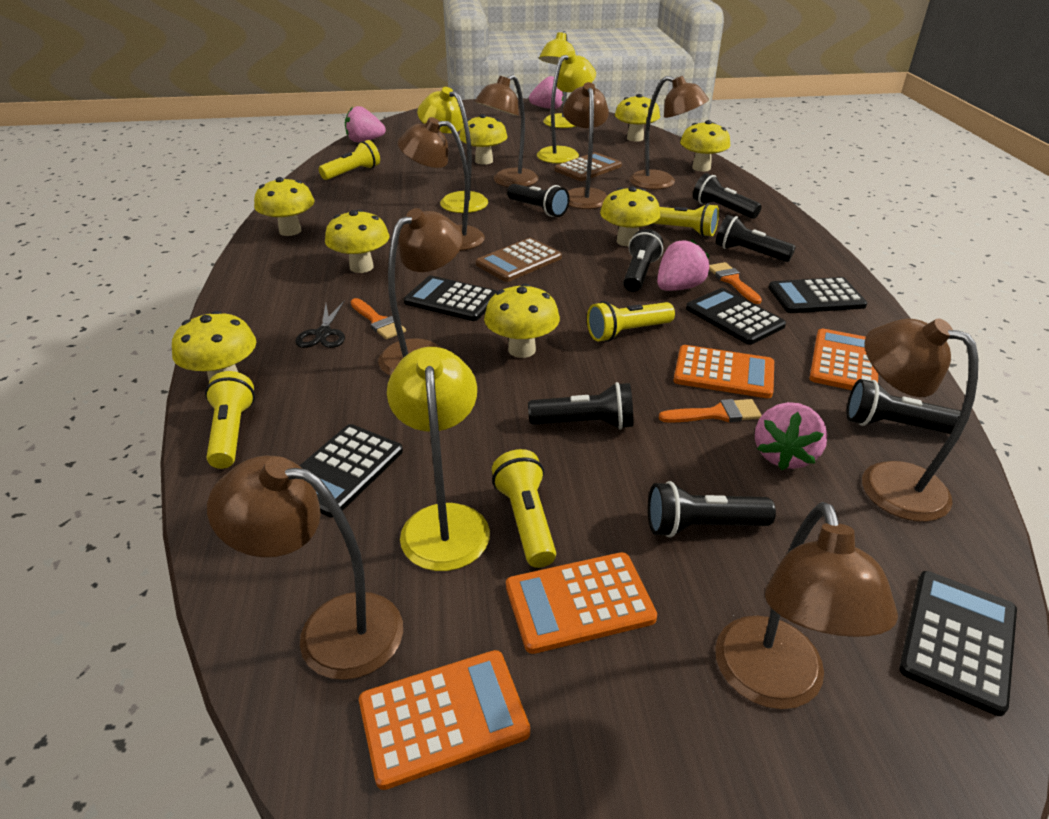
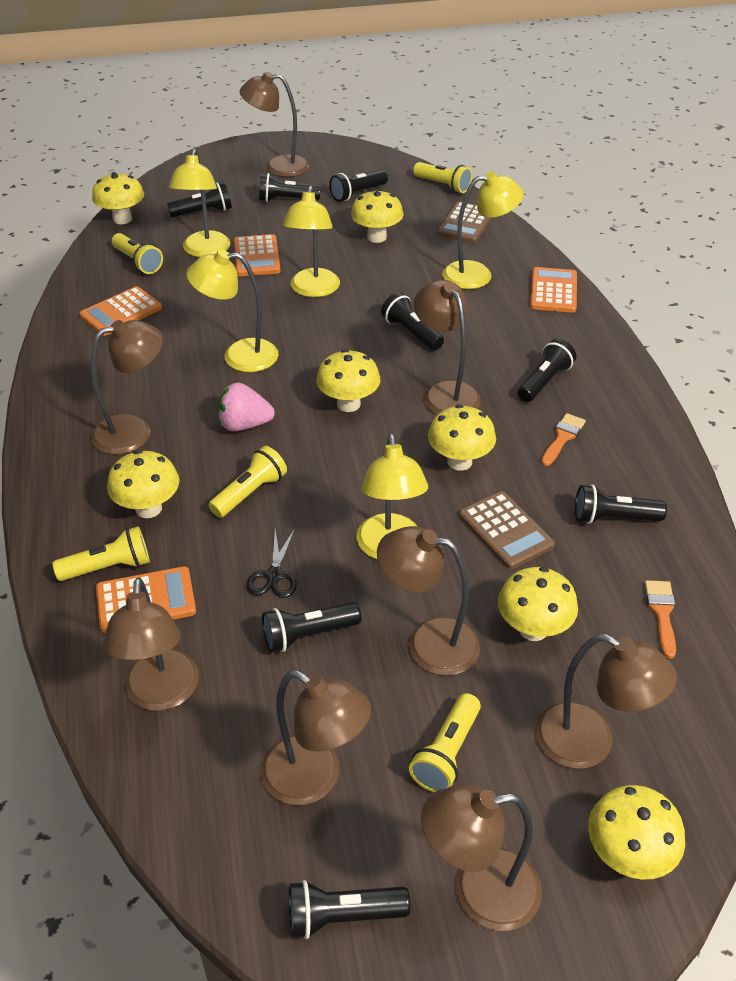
black calculator: [299,424,403,518] [404,276,497,321] [686,288,786,345] [768,277,867,313] [899,571,1017,716] = 5 -> none = 0
black flashlight: [507,184,570,217] [528,382,633,430] [623,229,663,292] [648,481,776,538] [693,173,762,219] [716,215,796,262] [847,379,961,434] = 7 -> [167,182,232,217] [259,173,321,202] [262,602,361,653] [289,880,410,939] [329,170,388,202] [381,292,444,350] [517,339,576,402] [575,484,667,524] = 8
orange brush: [350,298,406,339] [659,399,762,423] [709,262,762,304] = 3 -> [541,413,586,466] [645,580,676,658] = 2
pink strawberry: [345,106,386,142] [529,76,563,109] [657,240,709,291] [755,402,827,470] = 4 -> [217,383,275,431] = 1
yellow lamp: [387,347,490,571] [417,87,488,213] [537,51,596,163] [539,31,576,128] = 4 -> [169,149,230,257] [187,250,279,372] [283,185,340,297] [357,434,428,560] [442,172,524,289] = 5
yellow mushroom: [172,311,256,381] [254,177,314,236] [325,210,389,273] [459,114,508,165] [484,283,560,358] [600,186,660,246] [615,94,660,142] [680,120,730,172] = 8 -> [92,172,144,224] [107,450,179,518] [316,349,380,412] [351,189,403,243] [428,405,496,471] [498,567,578,641] [588,785,685,880] = 7

